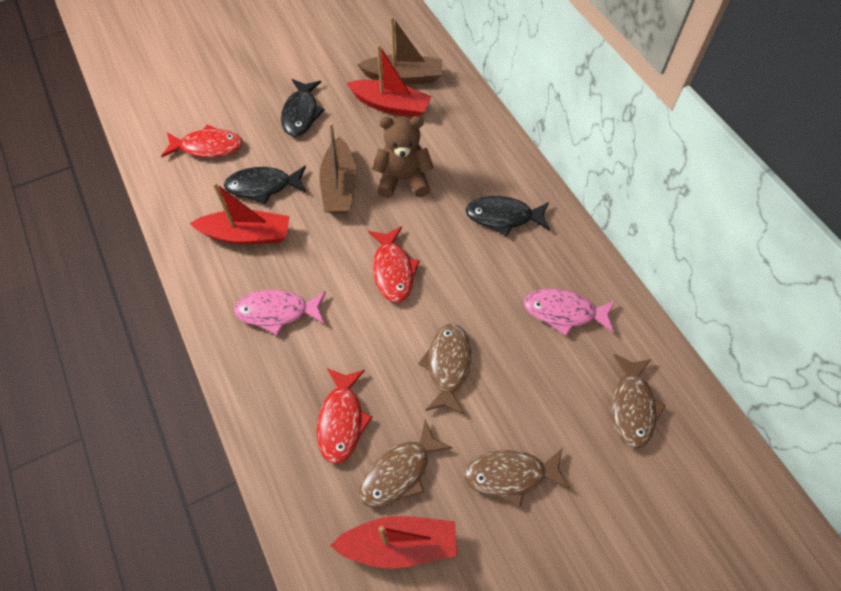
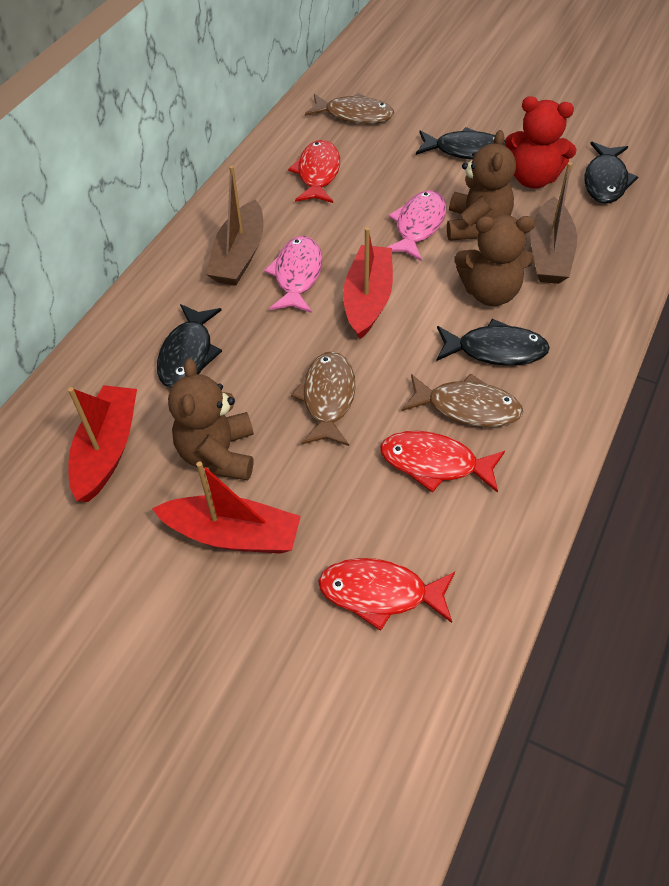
black fish: [224,166,307,204] [281,79,325,136] [466,196,550,236] = 3 -> [157,304,222,388] [416,127,509,160] [436,319,550,366] [584,142,638,203] = 4
brown fish: [359,419,452,508] [418,323,471,415] [464,449,570,507] [611,354,666,449] = 4 -> [291,351,356,446] [305,93,394,124] [402,373,523,427] = 3
brown teddy bear: [372,116,434,198] = 1 -> [168,358,254,480] [447,130,516,241] [454,215,535,306] = 3
red teddy bear: none = 0 -> [505,96,577,188] = 1

